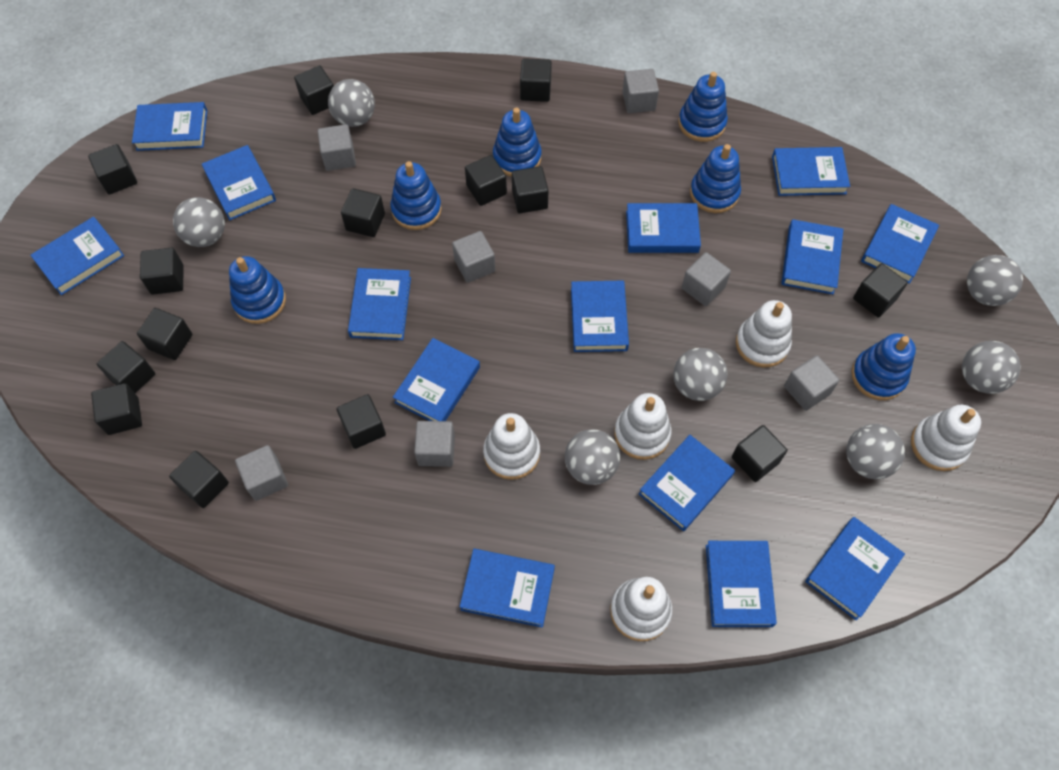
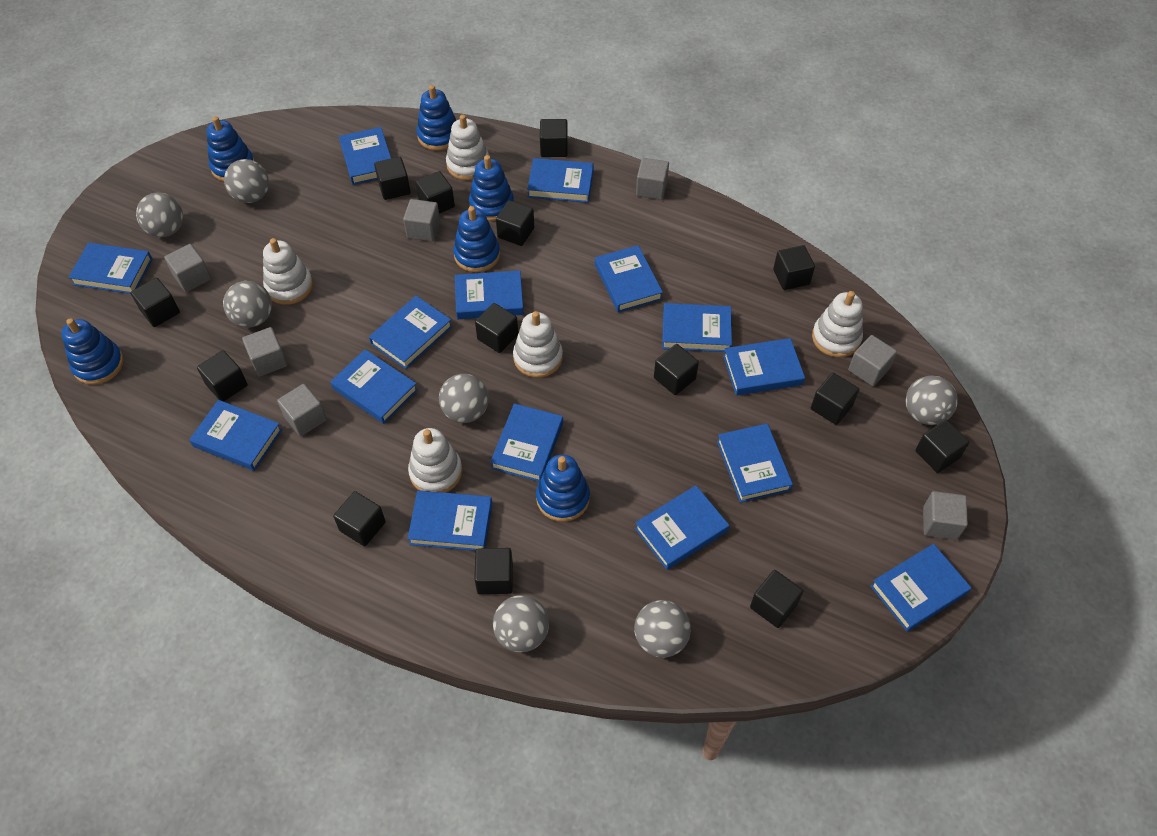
blue book: [30,217,124,295] [132,102,207,151] [202,145,276,220] [348,268,411,340] [393,338,480,421] [460,549,555,628] [571,281,629,352] [626,203,701,253] [639,435,735,531] [706,541,777,627] [772,147,850,196] [781,219,843,295] [805,517,905,620] [861,204,939,284] = 14 -> [68,243,153,294] [189,400,282,471] [330,349,418,424] [339,127,391,185] [369,296,452,369] [407,490,492,551] [455,270,524,319] [490,404,563,482] [527,158,594,203] [595,245,663,313] [635,485,729,570] [662,303,732,352] [717,424,793,503] [723,338,805,395] [870,544,971,632] = 15

